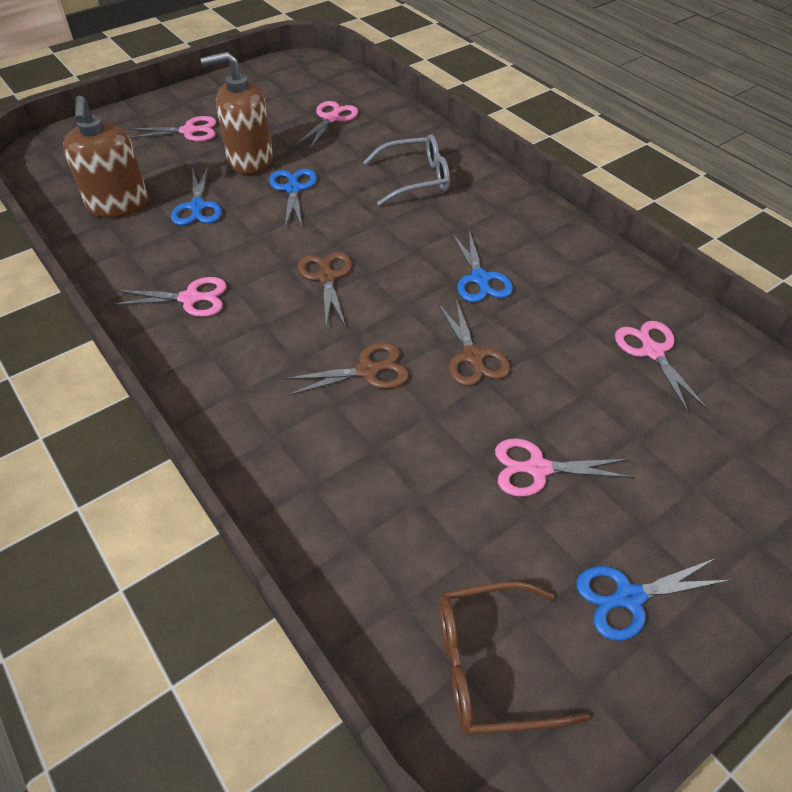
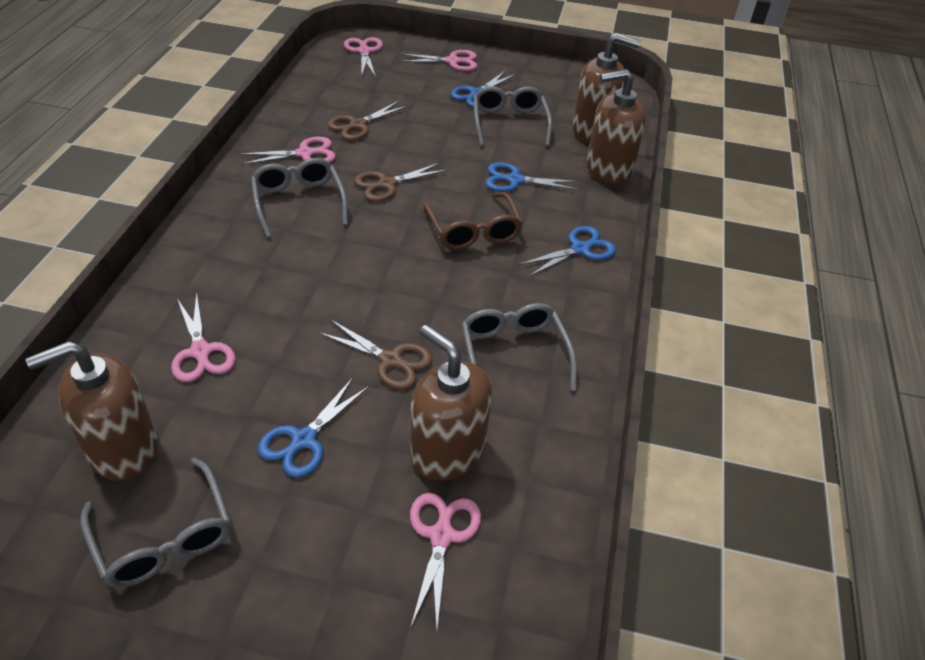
brown soap dispenser: [63,96,148,218] [200,52,273,175] = 2 -> [26,341,158,481] [410,325,492,481] [572,33,641,143] [587,69,646,184] = 4
grey glasses: [363,134,450,206] = 1 -> [80,457,231,588] [251,158,348,238] [462,303,577,391] [473,86,552,146] = 4

